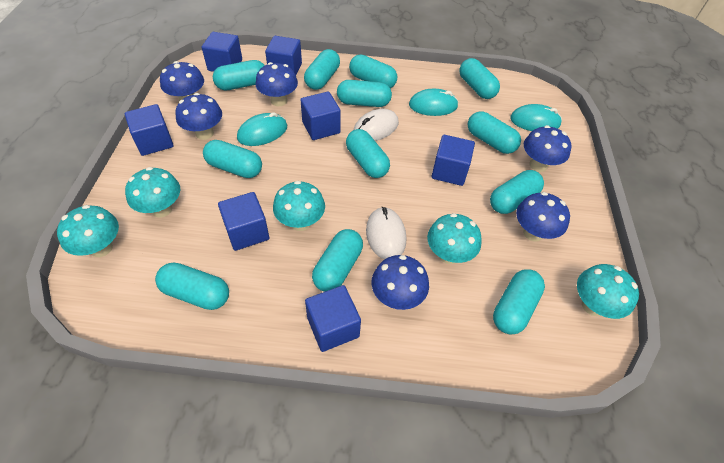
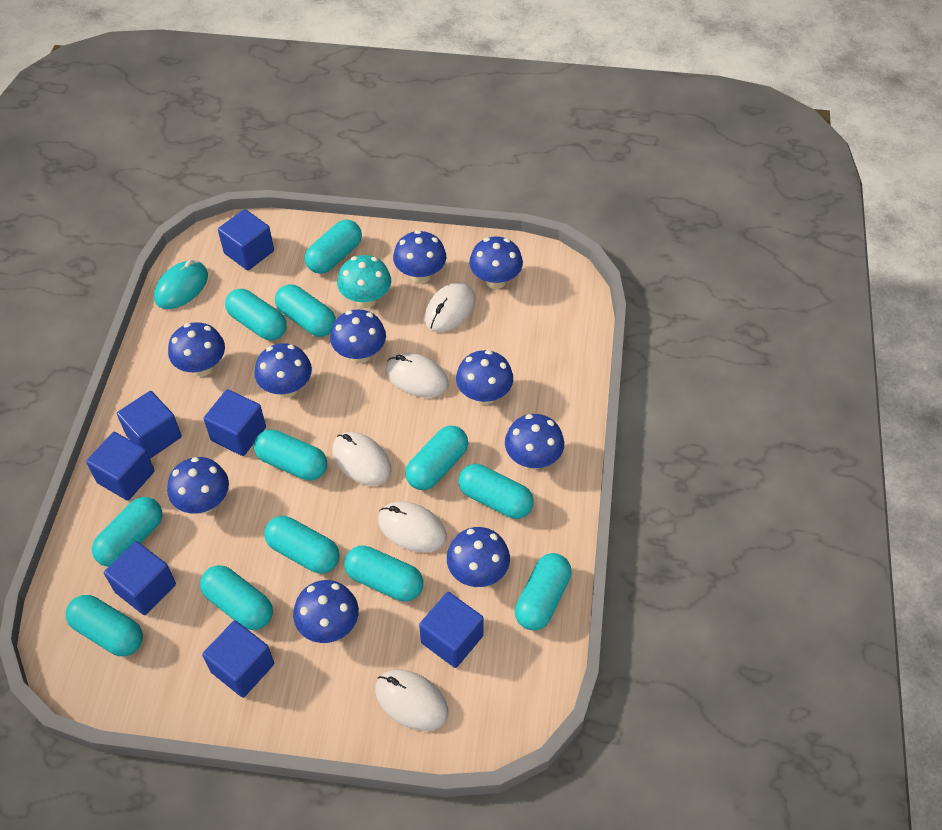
blue mushroom: [160,61,204,101] [175,93,222,140] [256,62,298,106] [371,255,429,310] [516,192,570,241] [524,125,571,172] = 6 -> [167,457,229,514] [168,322,225,376] [254,343,312,398] [293,580,359,643] [330,309,386,363] [393,230,446,284] [447,527,510,587] [456,350,513,405] [469,236,523,289] [505,414,564,470] = 10
turquoise mouse: [237,112,287,146] [409,89,458,116] [510,104,562,131] = 3 -> [154,260,208,309] = 1
turquoise mushroom: [57,205,119,257] [125,167,180,218] [273,181,325,231] [427,213,482,264] [577,264,639,319] = 5 -> [337,255,391,308] = 1
white mouse: [354,109,399,141] [366,207,406,260] = 2 -> [332,432,391,486] [375,669,448,731] [378,501,447,553] [386,352,448,398] [424,282,475,332] = 5

